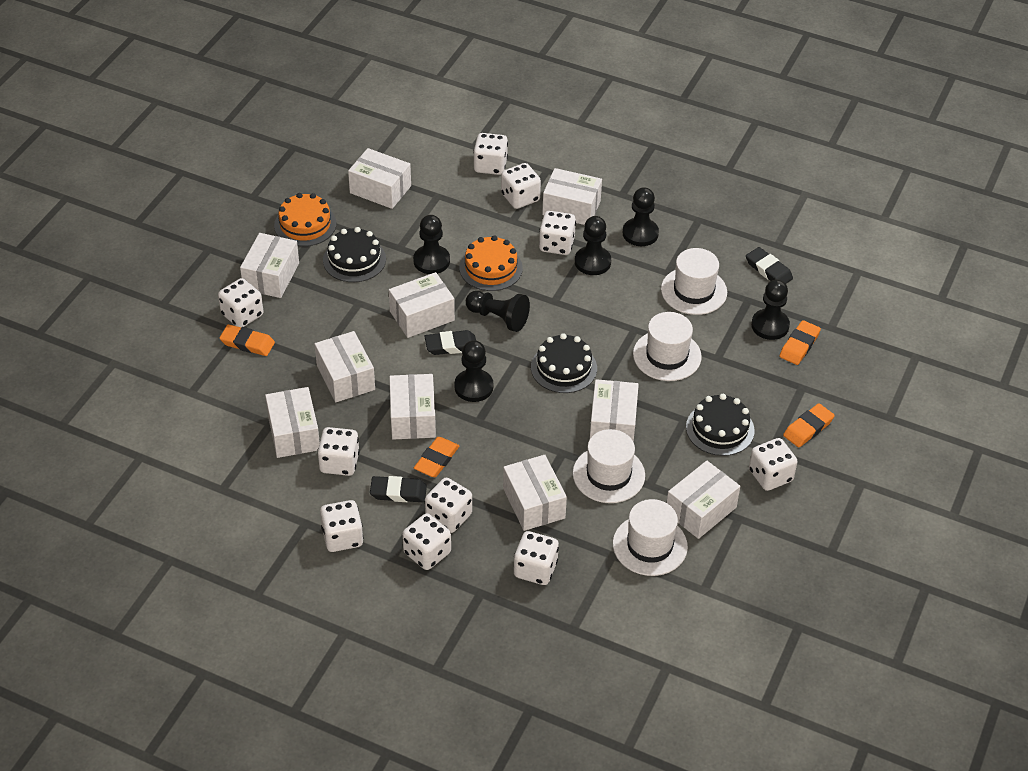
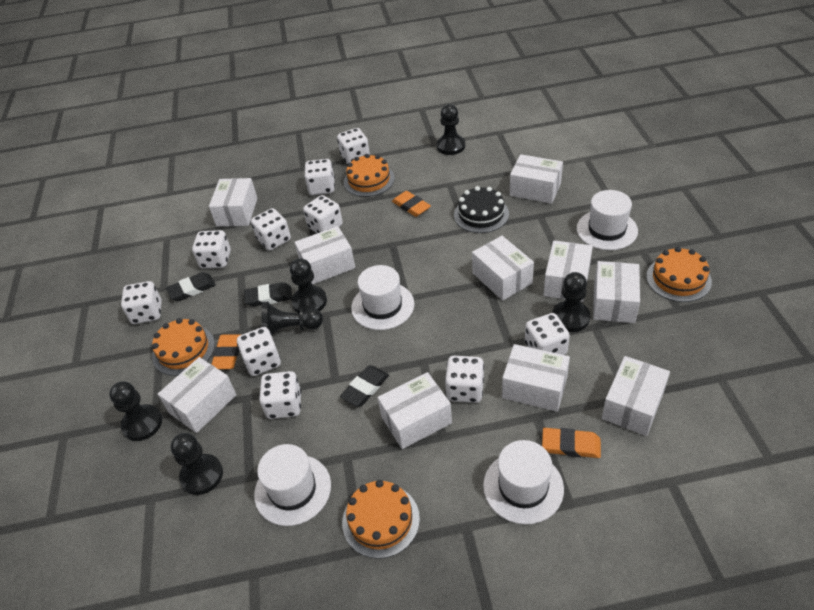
black cake: [323,227,386,282] [531,333,597,393] [686,394,755,456] = 3 -> [454,186,509,233] = 1
orange cake: [274,193,336,246] [459,235,523,291] = 2 -> [152,318,215,376] [342,480,420,559] [344,154,395,197] [646,247,712,302] = 4
orange eraser: [219,324,275,356] [414,437,459,477] [779,320,821,365] [783,403,835,447] = 4 -> [211,334,241,369] [392,191,431,217] [542,428,601,458] = 3

